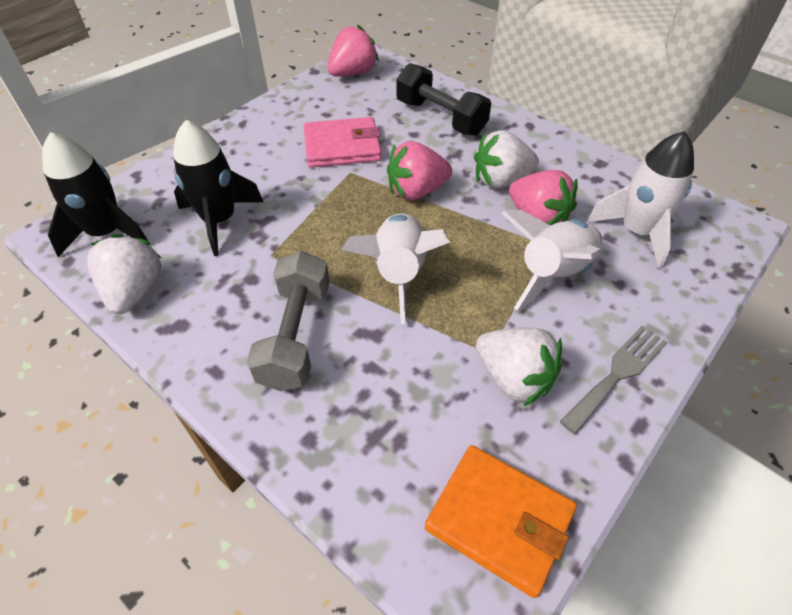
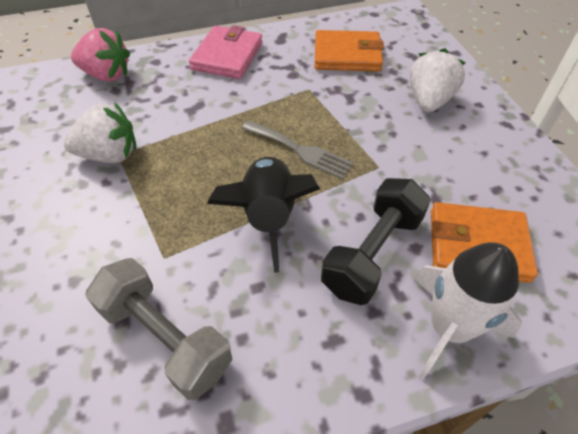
black rocket: [42,132,150,257] [173,120,263,256] = 2 -> [207,157,320,273] = 1
orange wallet: [425,445,577,598] = 1 -> [315,30,384,71] [431,202,538,283] = 2
pink strawberry: [327,24,379,77] [387,141,452,200] [509,170,578,226] = 3 -> [71,28,130,82] = 1
white rocket: [341,214,450,324] [501,210,602,311] [587,131,694,268] = 3 -> [414,242,522,380] = 1
white strawberry: [87,234,162,314] [474,130,539,189] [476,327,562,406] = 3 -> [64,102,136,163] [410,48,466,112] = 2

